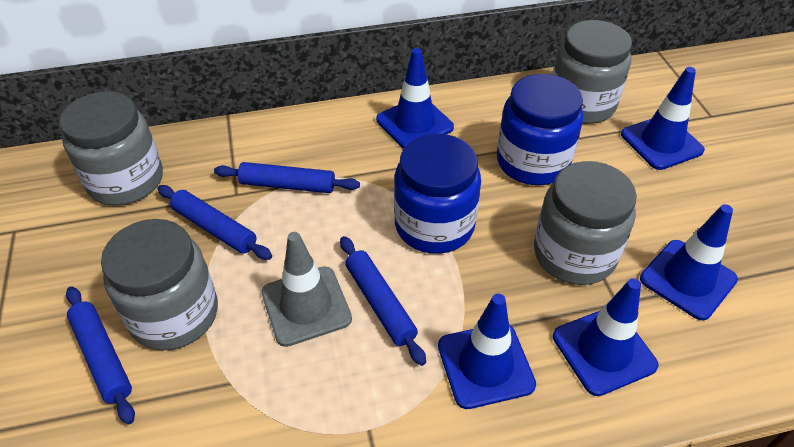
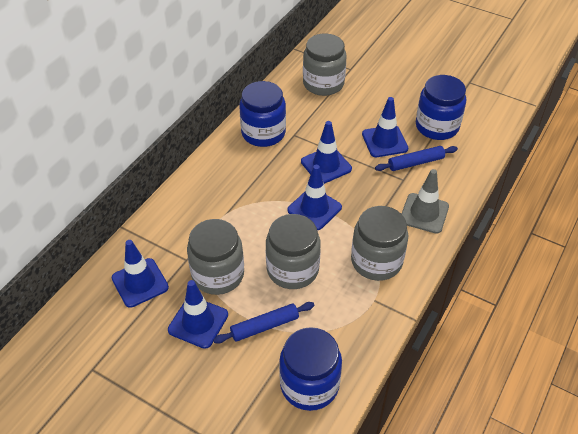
blue jar: [394,134,481,254] [497,74,583,185] = 2 -> [239,81,286,147] [279,327,342,411] [416,75,466,140] = 3
blue rolling pin: [66,287,135,424] [157,185,272,260] [214,162,360,193] [340,236,426,366] = 4 -> [213,302,315,344] [375,146,458,171] = 2

